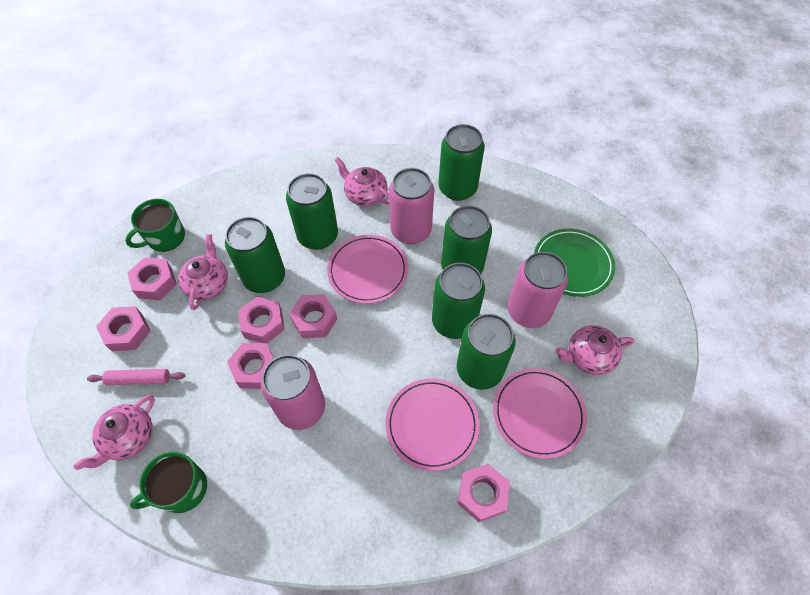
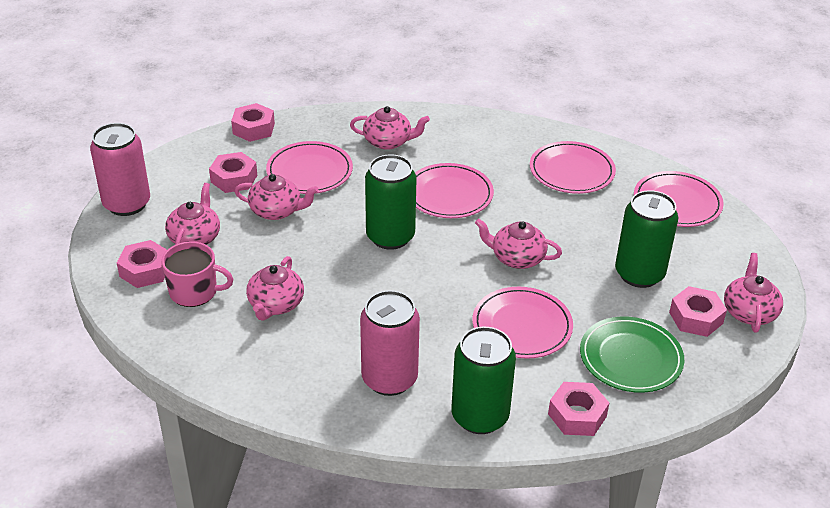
green can: [225,217,285,293] [286,173,338,250] [432,263,485,339] [438,124,485,201] [441,205,492,274] [457,314,515,390] = 6 -> [365,154,417,250] [452,327,516,434] [615,190,679,288] = 3
green mug: [125,199,185,252] [130,451,207,513] = 2 -> none = 0
pink can: [261,355,325,430] [389,168,434,244] [507,252,568,328] = 3 -> [90,123,150,216] [360,290,420,396] = 2
pink mug: none = 0 -> [162,241,233,307] = 1
pink nut: [96,306,151,351] [127,257,177,300] [227,343,274,389] [238,296,285,343] [289,294,337,338] [457,464,510,522] = 6 -> [117,240,167,288] [209,152,257,193] [231,103,275,142] [548,382,609,436] [669,286,727,337] = 5
pink plate: [327,235,408,304] [385,379,480,471] [493,368,587,459] = 3 -> [266,141,353,194] [415,163,494,218] [472,287,573,359] [530,141,616,194] [634,171,724,227] = 5
pink rolling pin: [87,369,185,385] = 1 -> none = 0
pink teapot: [74,395,155,470] [178,234,228,310] [335,157,389,206] [556,325,634,375] = 4 -> [165,183,220,245] [234,174,318,220] [246,256,304,320] [350,106,430,150] [475,218,562,269] [724,253,783,333] = 6

